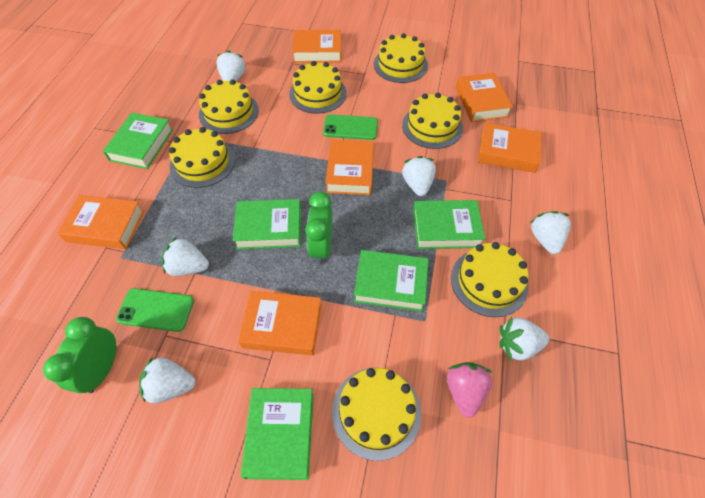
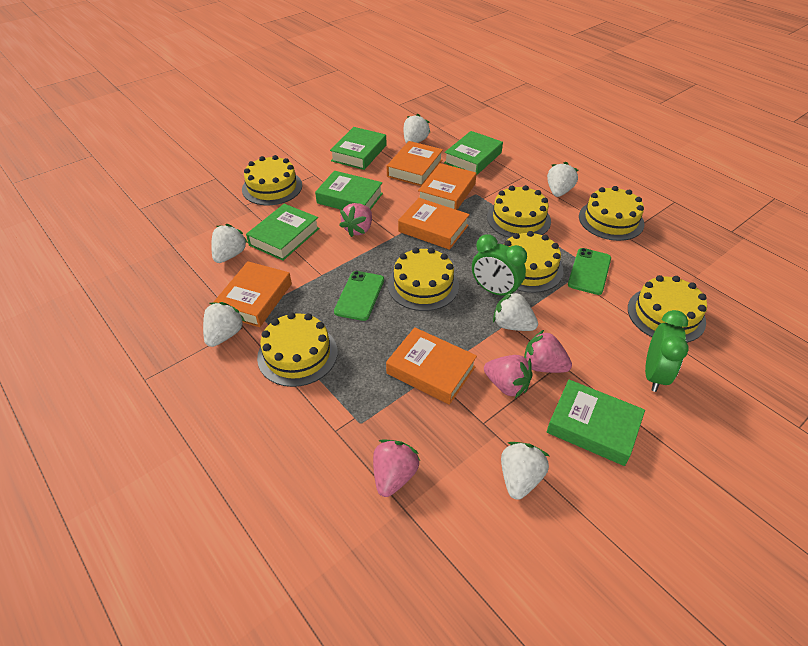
orange book: [57,195,144,249] [238,291,322,355] [292,30,341,63] [325,140,374,195] [456,73,513,122] [478,123,542,173] = 6 -> [214,261,292,327] [386,327,477,405] [387,141,443,186] [398,198,470,250] [418,163,477,210] = 5
pink strawberry: [447,362,493,418] = 1 -> [339,203,372,237] [373,439,420,497] [484,355,533,398] [524,330,572,373] = 4

